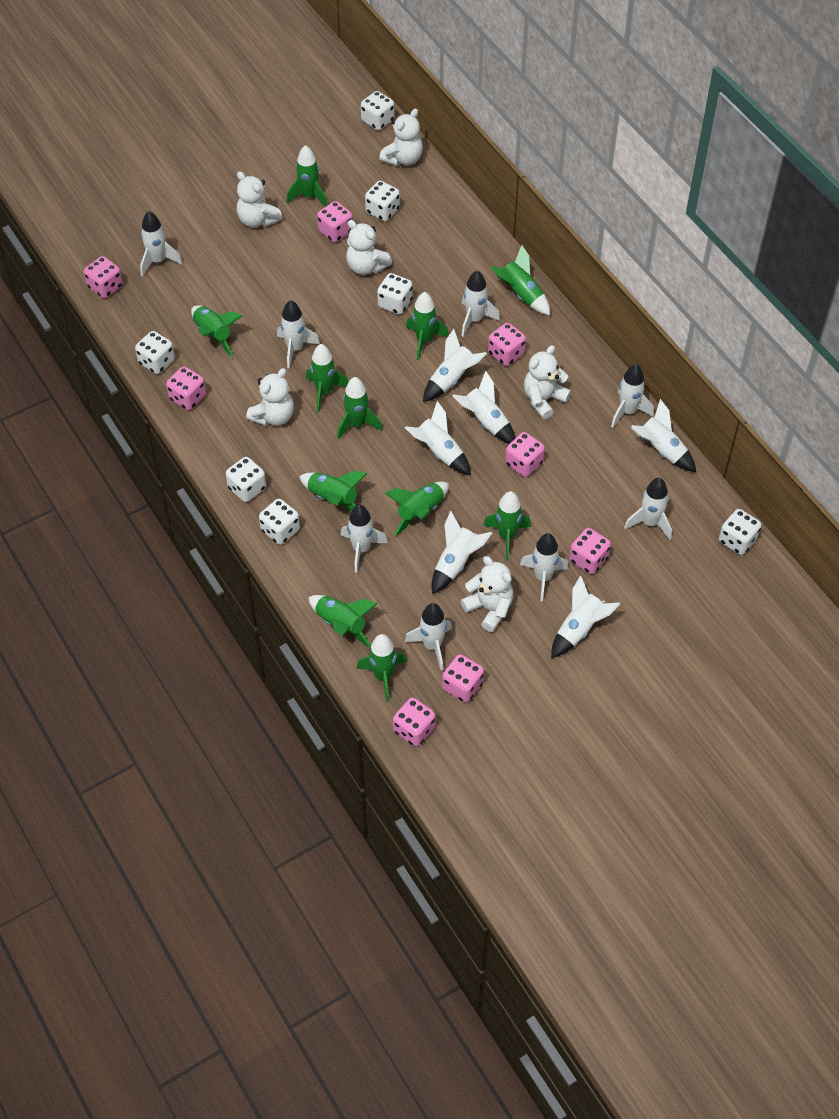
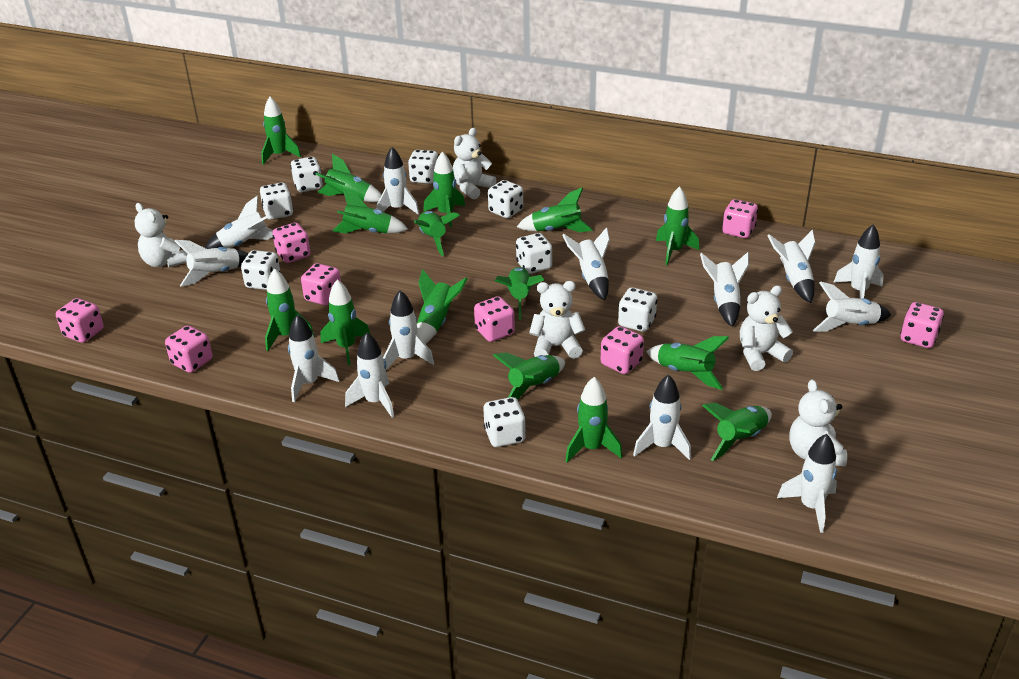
green rocket: [191,305,242,357] [286,145,327,207] [299,471,368,511] [306,344,348,412] [308,595,378,648] [337,377,383,439] [356,634,407,702] [385,482,449,536] [406,292,449,360] [483,491,531,560] [490,245,550,315] = 11 -> [261,97,301,165] [265,268,315,351] [315,154,382,202] [321,279,370,365] [332,189,408,233] [414,211,460,256] [417,269,468,344] [423,152,465,227] [493,352,565,400] [495,267,544,320] [517,187,593,232] [565,377,622,462] [646,336,729,390] [656,186,699,265] [702,403,772,461] = 15
white dice: [135,331,175,374] [226,457,266,502] [259,499,300,545] [361,91,394,131] [365,181,400,221] [377,273,413,315] [719,509,761,555] = 7 -> [241,250,281,290] [260,182,293,220] [290,157,323,192] [408,150,438,184] [484,397,526,447] [488,180,523,218] [516,233,552,274] [618,287,657,332] = 8
white rocket: [140,211,182,276] [277,300,320,369] [341,505,388,572] [405,401,471,475] [405,603,452,670] [423,329,487,402] [432,511,492,594] [453,371,516,444] [462,270,500,337] [520,533,569,602] [551,575,620,658] [611,364,654,428] [624,478,672,540] [631,399,696,472] = 14 -> [175,240,249,287] [204,196,273,249] [288,315,339,402] [345,332,394,418] [377,147,419,215] [383,290,434,370] [562,227,610,300] [633,374,691,460] [700,252,749,327] [767,230,816,303] [777,434,837,533] [813,281,891,332] [833,225,884,299] = 13
white teddy bear: [237,171,283,228] [246,368,294,426] [346,220,392,275] [379,109,423,166] [461,556,514,632] [524,345,571,419] = 6 -> [135,203,188,267] [453,128,496,199] [529,281,585,359] [740,286,793,371] [789,379,847,466] = 5

